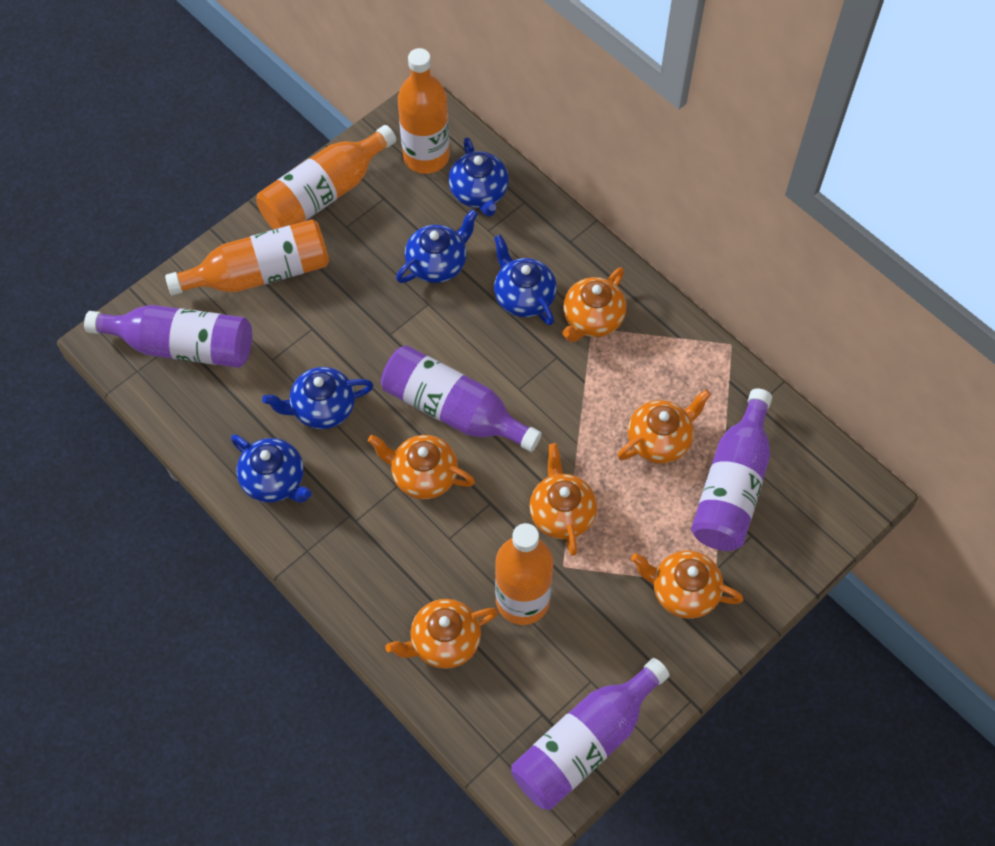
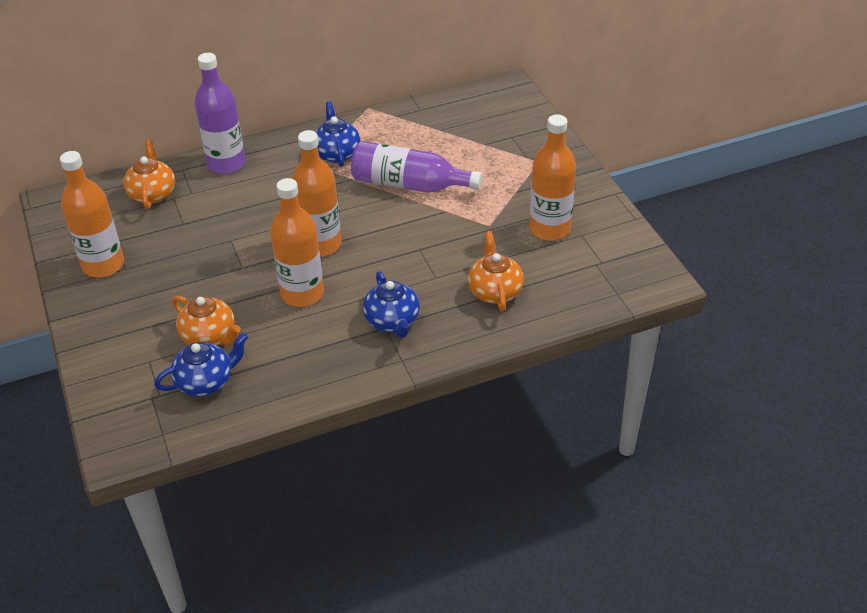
blue teapot: [231,434,312,503] [262,367,374,429] [396,209,478,283] [448,137,509,217] [494,235,557,325] = 5 -> [154,333,248,397] [315,101,361,167] [363,271,420,338] = 3
orange teapot: [368,435,475,499] [385,599,498,669] [529,443,597,556] [562,267,626,342] [617,390,711,464] [631,551,743,619] = 6 -> [124,139,175,209] [172,296,241,346] [468,231,524,312] = 3
purple bottle: [84,305,252,368] [381,345,542,452] [511,658,670,810] [691,388,772,551] = 4 -> [195,53,246,174] [351,141,482,193] = 2

